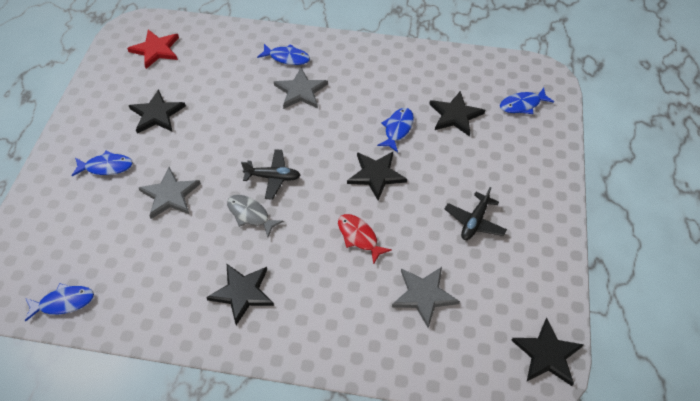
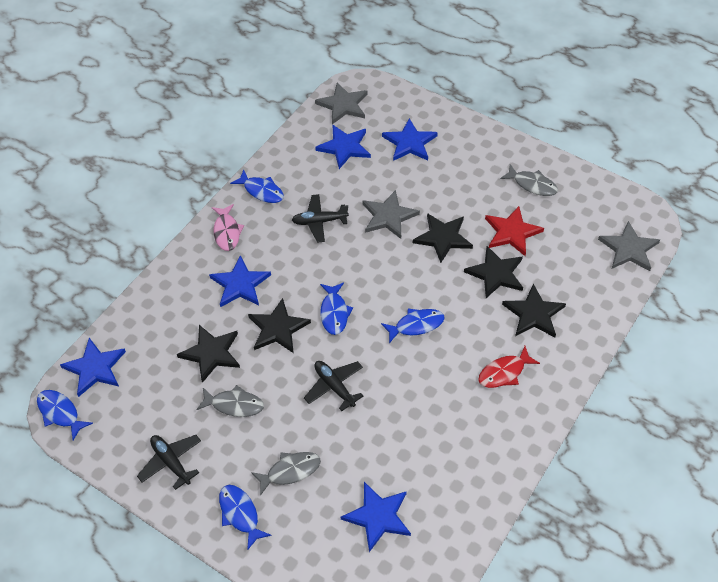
black plane: [241,149,301,200] [445,187,507,240] = 2 -> [137,435,201,490] [292,194,349,243] [304,361,363,411] = 3
blue star: none = 0 -> [60,338,126,397] [209,255,271,307] [315,125,371,169] [341,482,411,552] [382,118,438,161] = 5
grey fish: [227,195,284,237] = 1 -> [196,385,264,417] [251,452,321,496] [500,164,558,196] = 3
pink fish: none = 0 -> [212,204,244,251] = 1

